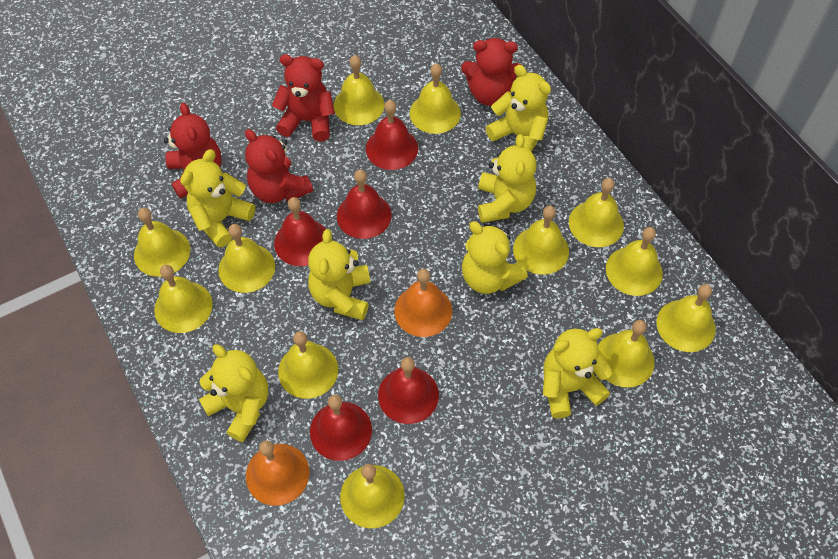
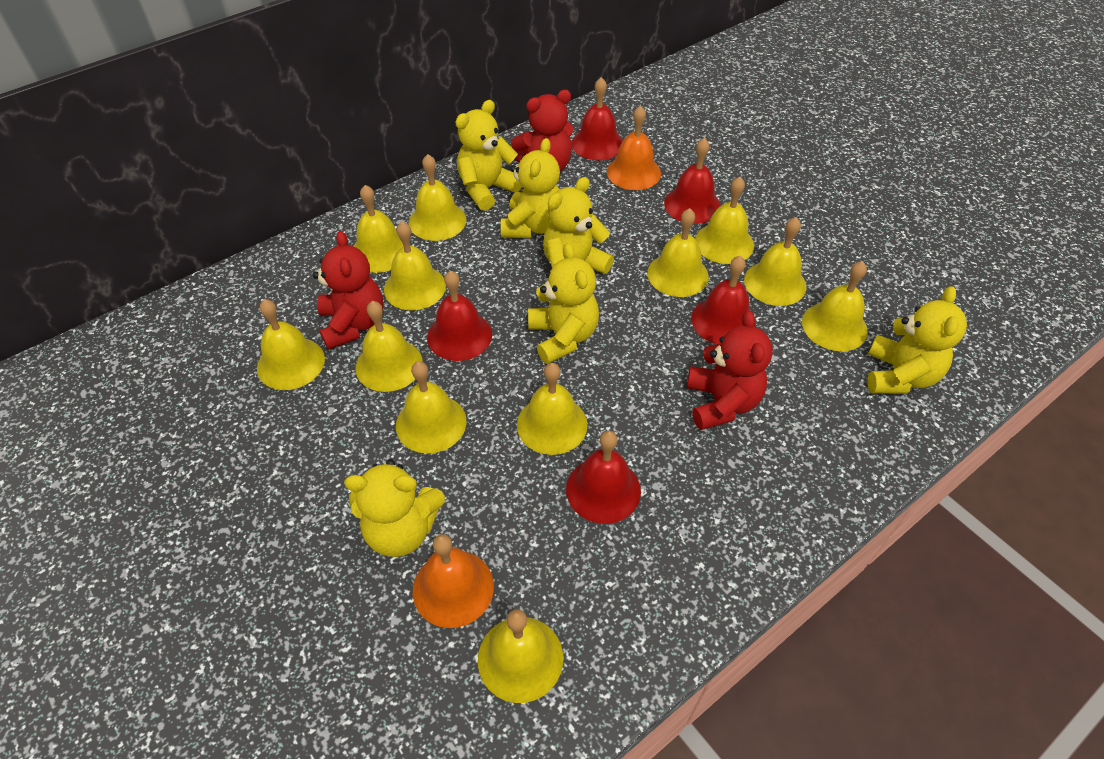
red teddy bear: [164,103,222,199] [245,129,313,203] [272,54,335,142] [461,38,521,106] = 4 -> [313,231,383,350] [511,90,573,171] [687,310,773,430] = 3
yellow teddy bear: [180,149,255,248] [199,344,268,442] [308,229,370,320] [462,221,528,294] [478,134,537,223] [486,65,551,152] [543,328,613,418] = 7 -> [344,459,445,557] [455,100,522,211] [501,138,560,238] [528,243,599,364] [543,177,614,274] [867,286,967,394] = 6

